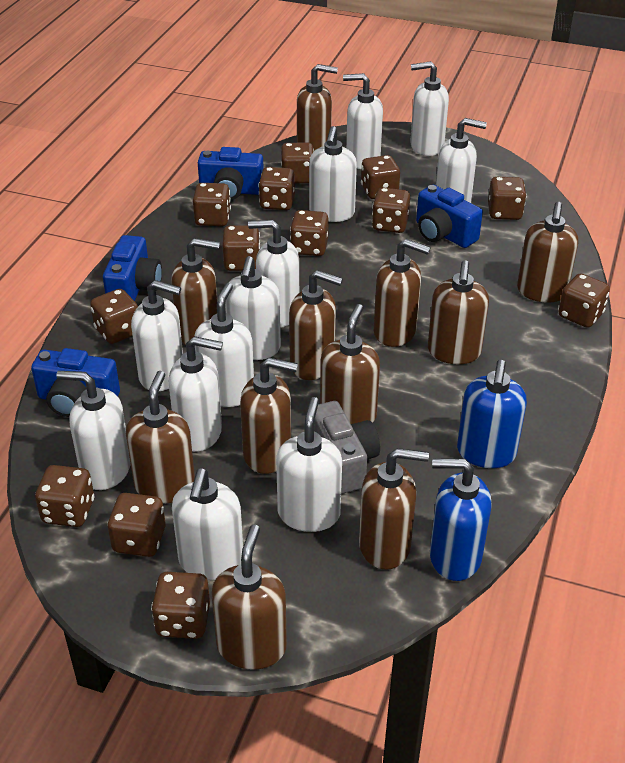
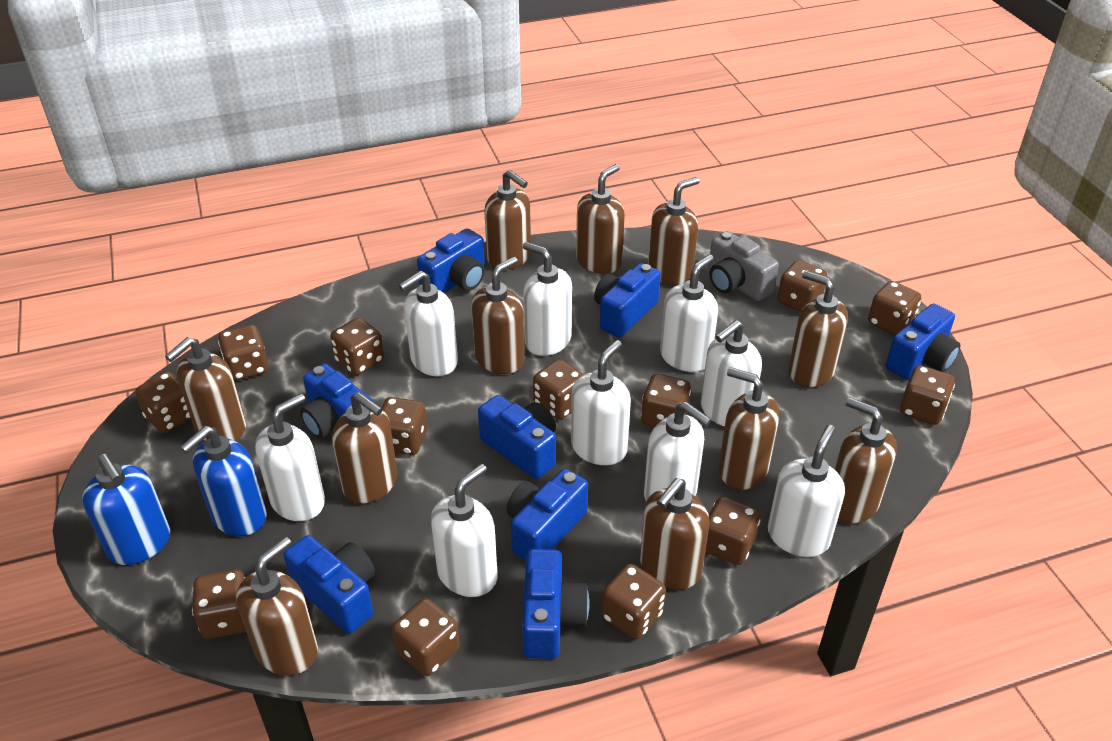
blue camera: [31,348,120,417] [103,235,162,301] [198,147,264,200] [416,185,483,248] = 4 -> [283,535,375,634] [300,364,374,439] [417,229,485,293] [478,395,556,479] [507,469,588,561] [522,549,589,659] [594,263,661,338] [886,303,961,379] = 8
white soap dispenser: [56,371,131,490] [131,280,183,391] [169,336,223,452] [172,468,243,580] [195,283,254,407] [225,256,281,360] [248,220,299,328] [276,397,342,532] [309,126,357,222] [343,73,383,169] [410,61,449,156] [436,118,487,203] = 12 -> [255,393,325,521] [398,271,458,376] [431,464,498,597] [523,242,572,356] [571,340,631,465] [644,402,711,501] [660,254,718,372] [701,320,762,426] [768,425,845,557] = 9

